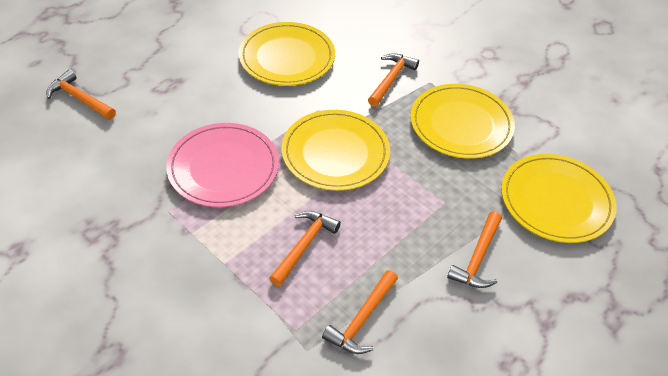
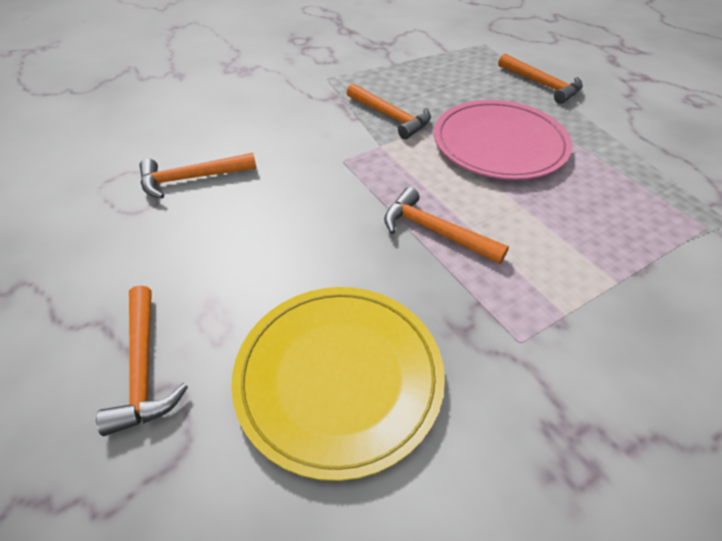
yellow plate: [238,22,335,86] [281,110,390,191] [410,84,515,159] [501,154,616,243] = 4 -> [231,287,445,481] = 1

